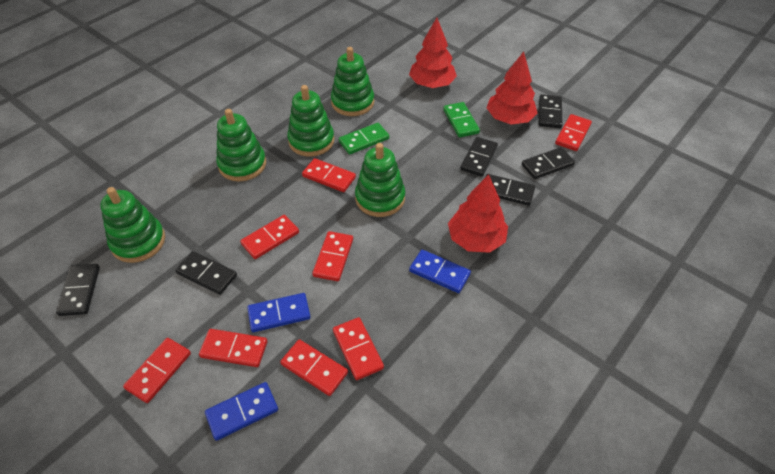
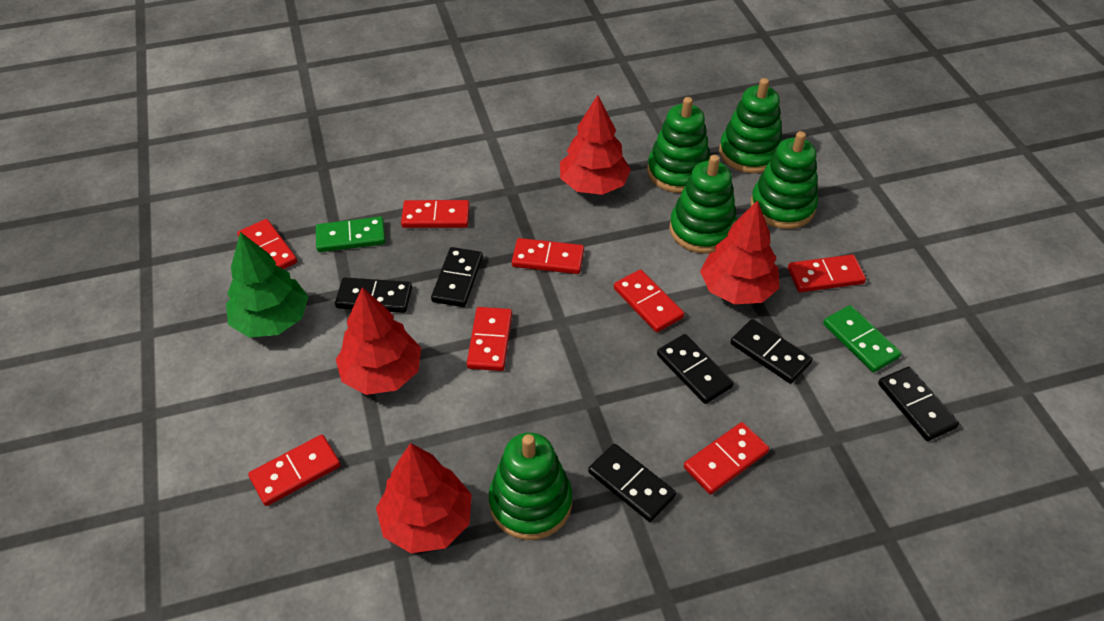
blue domino: [205,382,278,441] [247,293,311,332] [409,250,471,293] = 3 -> none = 0
green tree: none = 0 -> [226,232,308,337] = 1
red tree: [409,18,457,88] [448,174,508,253] [486,51,537,125] = 3 -> [336,287,421,395] [376,443,472,553] [560,95,631,195] [700,200,780,304] = 4

